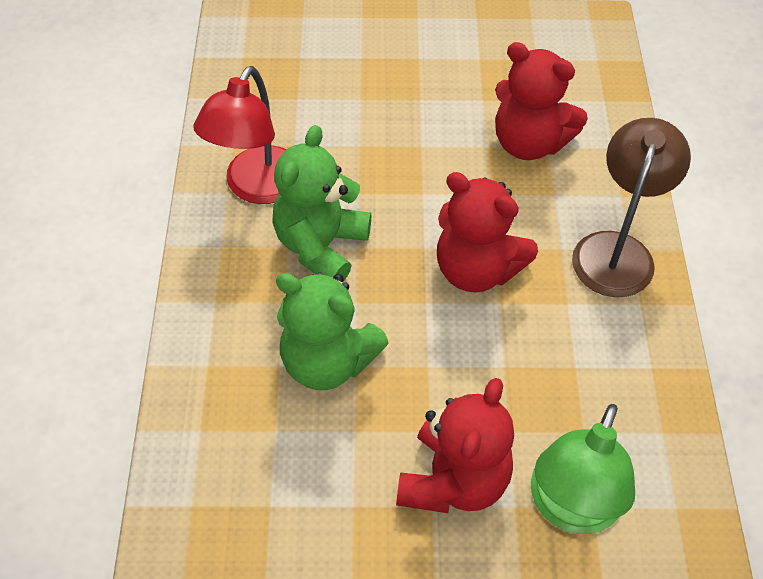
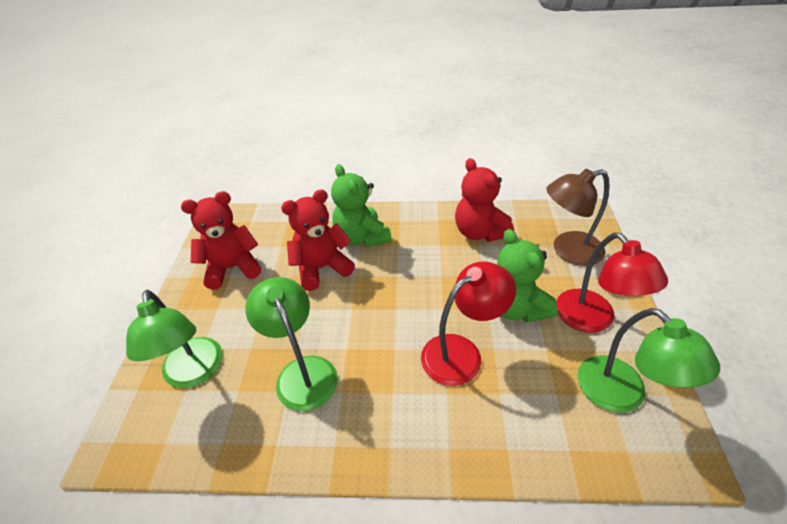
green lamp: [531,404,635,534] = 1 -> [126,290,222,388] [245,277,338,411] [577,308,720,413] = 3
red lamp: [193,66,287,204] = 1 -> [421,261,516,386] [556,233,668,333] = 2

